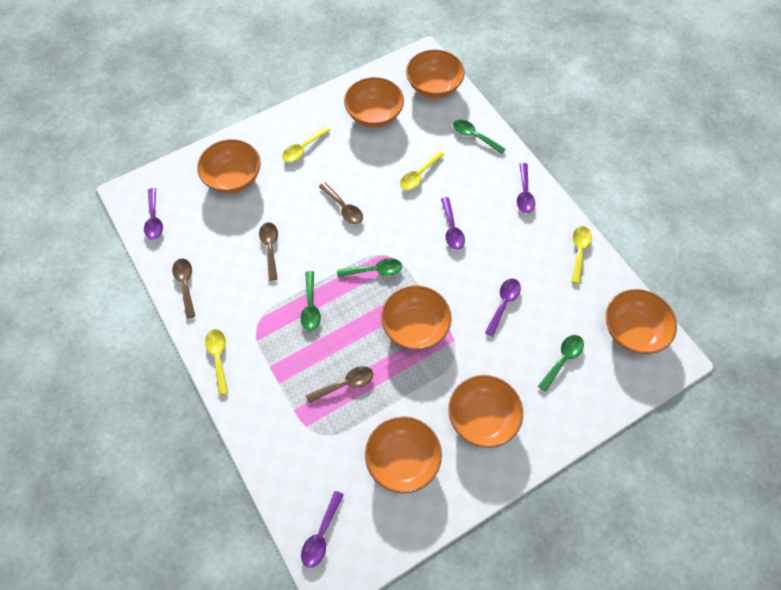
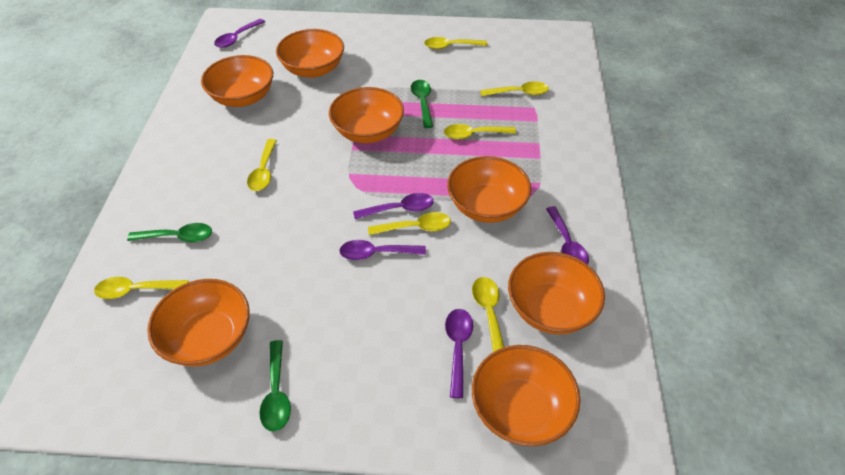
brown spoon: [172,259,195,319] [259,222,278,281] [306,366,373,404] [319,182,363,224] = 4 -> none = 0
green spoon: [300,271,321,331] [337,258,402,277] [453,120,506,154] [538,335,584,392] = 4 -> [127,223,212,243] [260,340,291,432] [411,80,433,128] = 3
yellow spoon: [205,329,228,395] [282,126,331,162] [400,151,444,190] [571,226,592,284] = 4 -> [94,277,189,299] [247,139,277,191] [368,212,451,235] [424,37,488,49] [444,124,516,139] [472,277,504,352] [480,81,549,96] = 7

